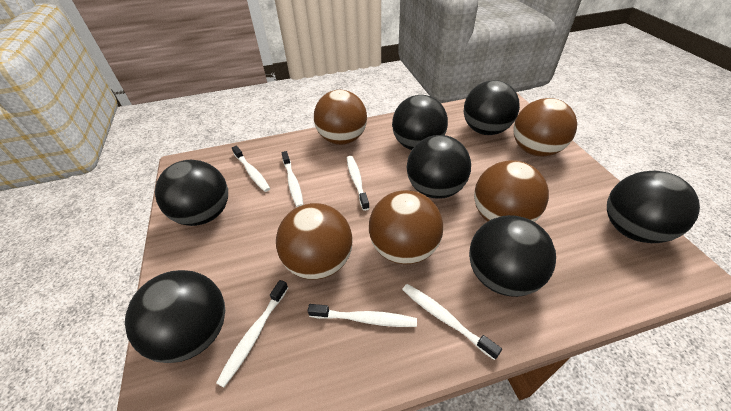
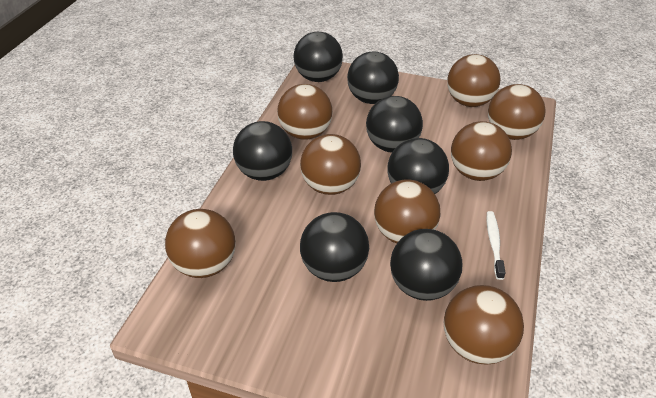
brown ball: [276,203,353,280] [314,90,367,145] [369,190,443,264] [474,160,549,222] [514,98,577,157] = 5 -> [165,209,236,278] [277,84,333,140] [300,134,361,195] [374,179,440,244] [444,285,524,364] [447,54,500,107] [451,121,512,181] [488,84,545,140] = 8
white toothbrush: [216,280,288,387] [232,146,270,192] [281,151,303,207] [307,304,417,327] [347,156,370,211] [402,284,502,360] = 6 -> [487,211,505,280] = 1

